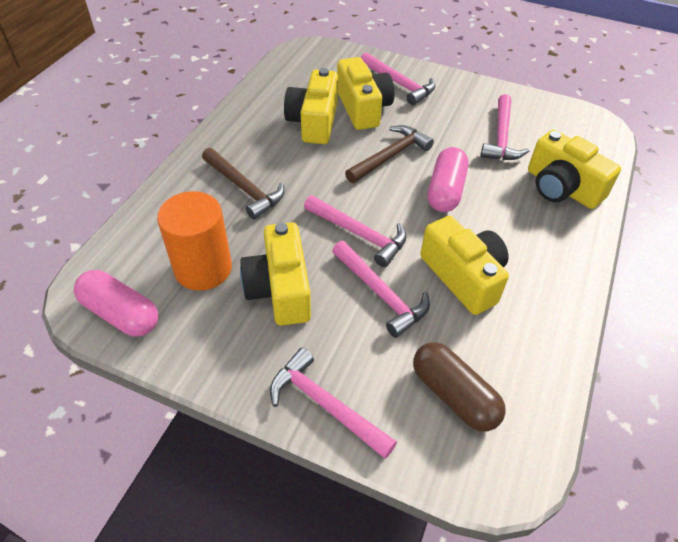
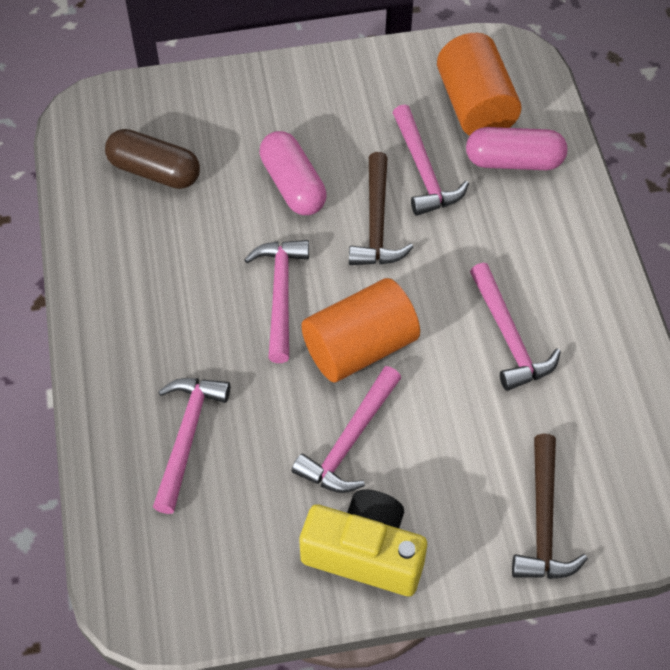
orange cylinder: [157,191,232,291] = 1 -> [301,278,420,382] [437,33,522,136] = 2
yellow camera: [240,222,311,326] [284,68,338,144] [337,57,395,130] [420,216,509,315] [528,130,621,209] = 5 -> [299,489,427,596] = 1

